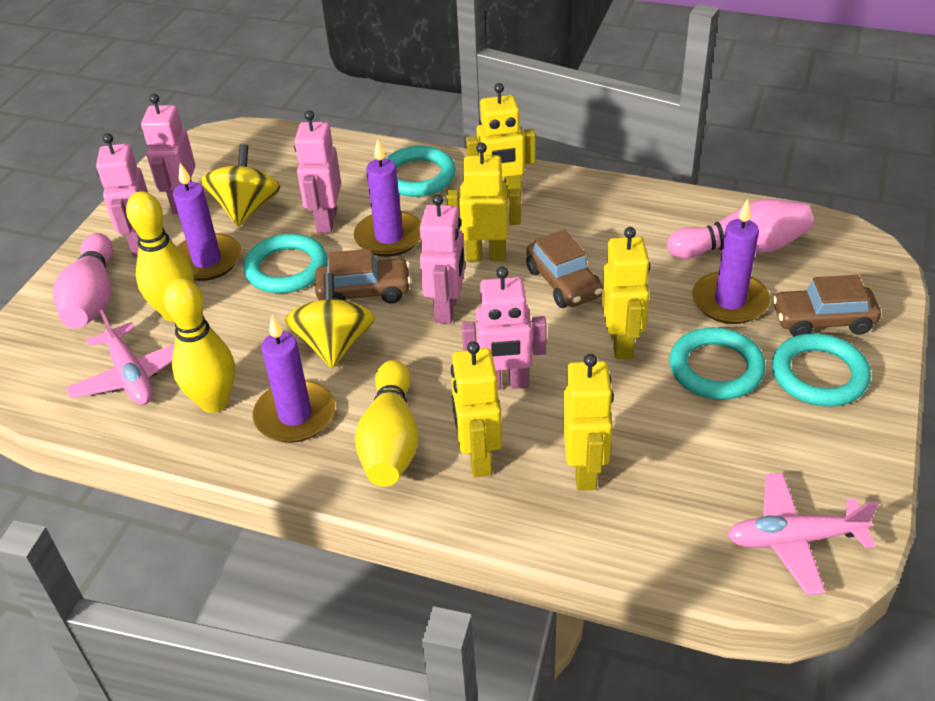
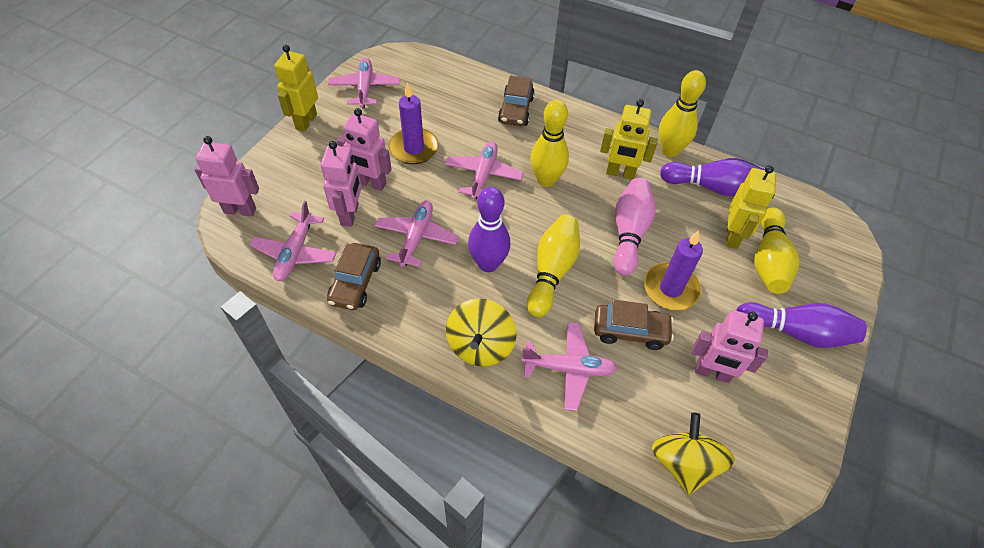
pink bowling pin: [53,233,113,329] [667,199,813,259] = 2 -> [613,178,656,276] = 1
pink plane: [66,310,174,405] [727,473,879,595] = 2 -> [250,201,337,281] [328,58,400,108] [375,200,459,267] [445,141,524,200] [521,322,618,411] = 5
pink robot: [96,133,148,256] [141,94,195,214] [294,110,341,233] [420,194,465,324] [462,267,547,390] = 5 -> [195,136,259,217] [321,141,362,227] [337,108,392,191] [692,310,768,383] = 4
purple bowling pin: none = 0 -> [468,187,510,272] [660,158,765,197] [736,302,867,348] = 3
purple candle: [173,163,241,281] [253,315,335,443] [354,138,421,257] [692,199,770,324] = 4 -> [389,82,439,164] [644,231,703,310] = 2
turquoise ring: [243,234,327,293] [386,146,456,197] [669,327,766,399] [772,333,871,407] = 4 -> none = 0
yellow bowling pin: [126,191,194,322] [163,278,235,413] [355,360,419,487] = 3 -> [527,215,580,317] [530,100,569,187] [659,70,706,157] [754,207,800,294] = 4
yellow robot: [447,143,521,261] [451,341,502,477] [466,83,536,198] [563,354,614,491] [602,227,650,359] = 5 -> [274,45,318,132] [600,99,658,180] [726,165,776,249] = 3

